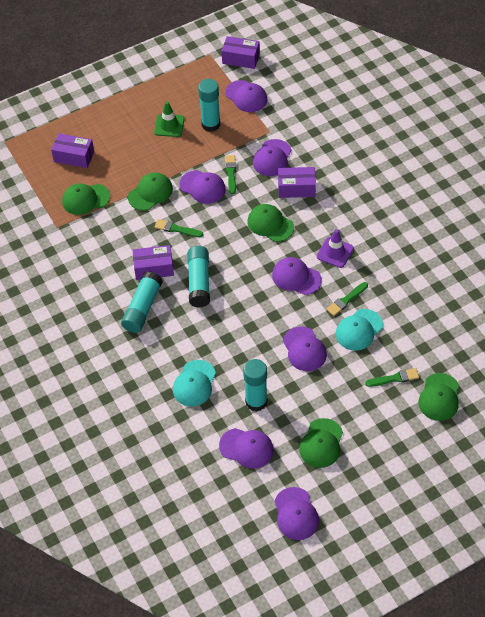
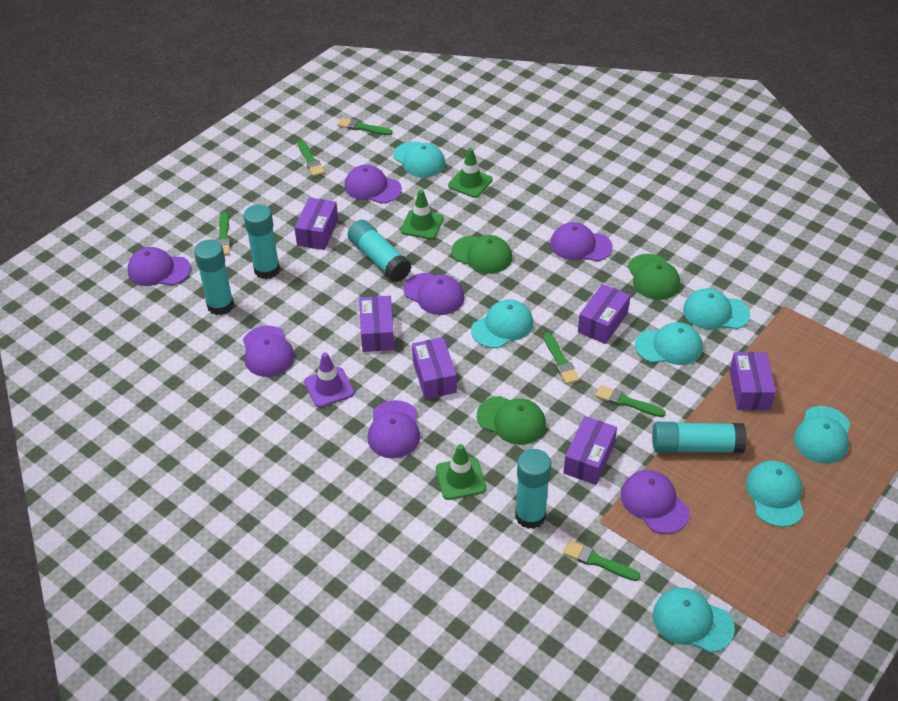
green brush: [154,219,204,237] [225,155,236,194] [327,282,368,316] [365,368,419,387] = 4 -> [216,212,230,255] [297,140,325,176] [337,118,393,135] [544,333,579,384] [563,540,640,581] [595,385,666,417] = 6
green cap: [62,183,110,215] [128,172,173,210] [248,204,294,242] [299,418,343,468] [419,373,459,421] = 5 -> [451,235,512,274] [477,396,546,445] [628,254,680,300] = 3
green traffic cone: [154,101,185,137] = 1 -> [401,190,444,239] [436,444,486,500] [448,148,493,198] = 3
purple box: [51,133,94,168] [132,245,174,280] [222,36,260,69] [278,167,316,198] = 4 -> [294,198,338,250] [359,296,395,352] [412,337,457,399] [563,416,617,485] [578,284,630,344] [729,352,776,410] = 6
turquoise cap: [173,360,216,407] [336,309,383,351] = 2 -> [393,142,445,177] [471,299,533,348] [635,322,703,365] [653,588,735,653] [683,288,750,329] [746,461,804,527] [794,406,850,463] = 7
turquoise glue stick: [121,271,163,333] [187,246,210,308] [198,79,220,132] [243,359,267,412] = 4 -> [194,240,234,315] [244,204,280,279] [348,220,411,282] [515,449,551,529] [652,422,747,453] = 5

